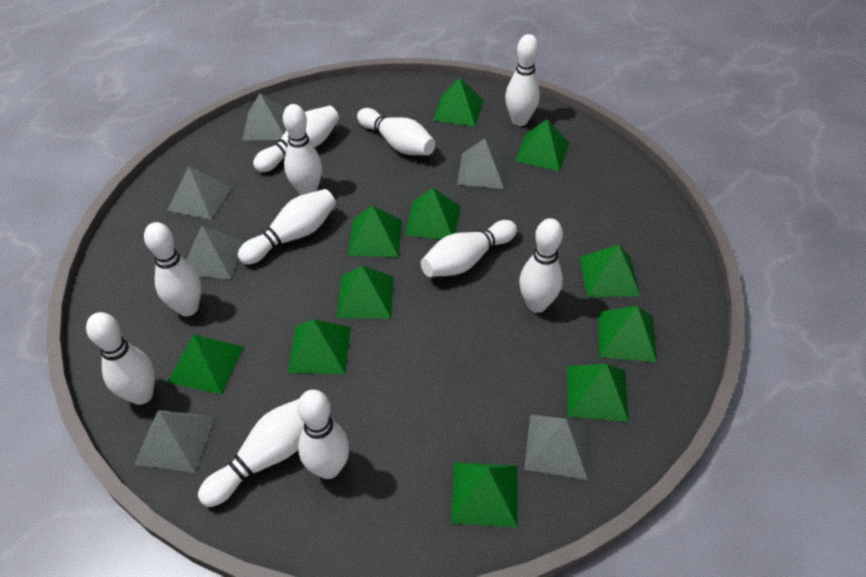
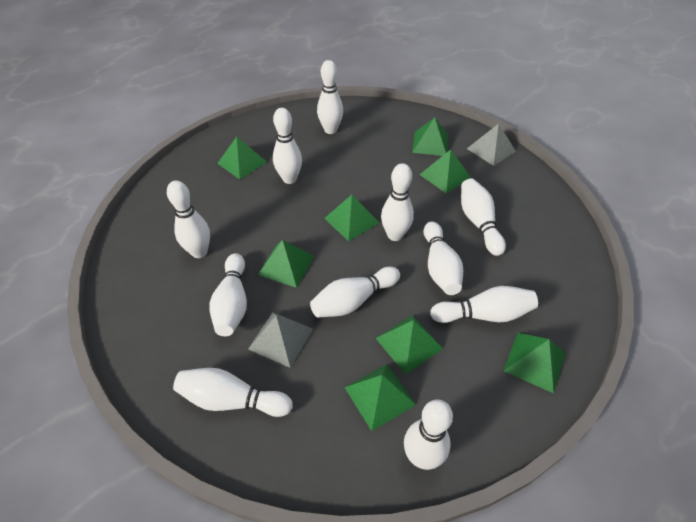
green pyramid: [167,334,244,394] [288,319,351,374] [337,266,394,319] [348,205,402,257] [405,188,461,240] [433,77,483,127] [451,462,518,528] [515,119,569,171] [567,364,629,422] [579,244,641,297] [598,306,657,362] = 11 -> [217,137,267,179] [258,240,314,288] [324,195,379,241] [344,364,416,431] [376,315,443,374] [412,118,448,156] [420,149,471,194] [503,333,566,393] = 8
grey pyramid: [134,410,215,473] [167,166,232,220] [186,226,245,279] [242,93,286,141] [457,138,507,189] [524,414,591,480] = 6 -> [248,312,313,368] [467,124,516,166] = 2

